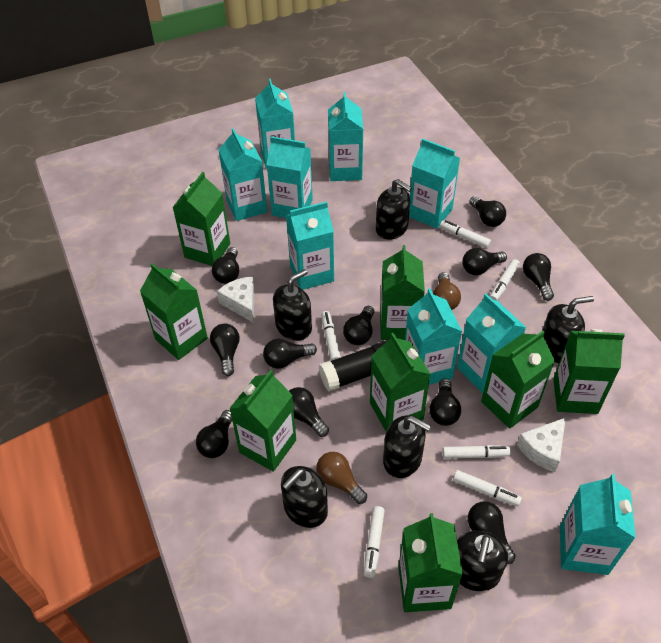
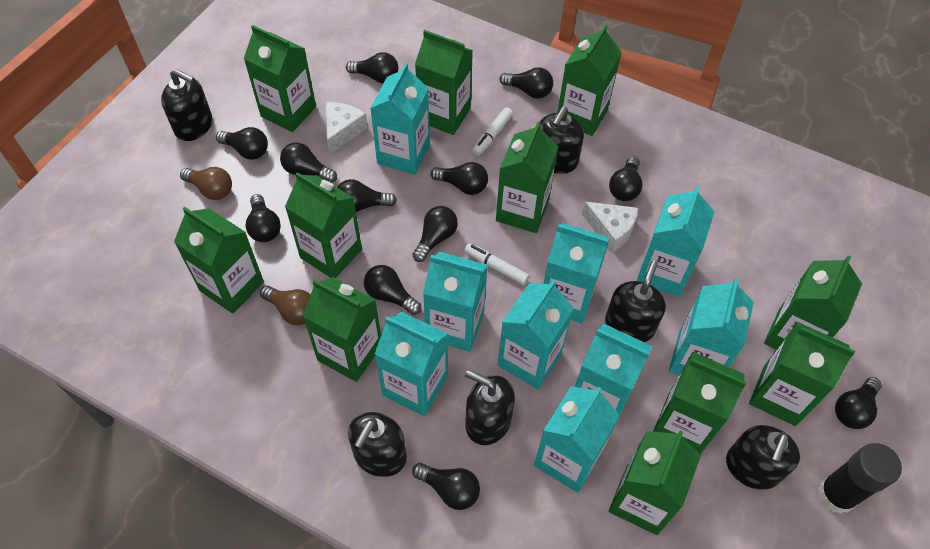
black light bulb: [196,410,232,458] [210,324,240,376] [212,247,239,284] [263,339,317,369] [289,387,329,437] [343,306,375,345] [429,379,461,426] [462,248,507,275] [468,501,516,564] [469,196,506,227] [523,253,554,301] = 11 -> [216,127,268,160] [245,194,281,242] [280,142,337,183] [337,179,397,212] [346,52,398,83] [364,265,421,315] [412,206,458,262] [412,463,480,510] [431,162,488,195] [500,67,553,99] [609,156,643,201] [835,377,882,429] = 12
green carton: [140,263,208,360] [172,172,230,266] [229,370,296,472] [370,333,430,432] [380,245,425,340] [398,513,463,612] [481,331,555,429] [553,329,625,414] = 8 -> [174,207,264,314] [244,25,316,132] [285,172,362,278] [303,277,381,382] [415,30,473,135] [496,122,559,233] [558,25,622,136] [609,431,701,535] [653,352,747,454] [749,322,855,426] [764,255,862,350] = 11
white marker: [321,311,341,361] [364,506,385,578] [440,220,491,248] [442,445,511,459] [453,470,522,506] [490,259,520,301] = 6 -> [465,243,529,285] [472,107,513,156] = 2

